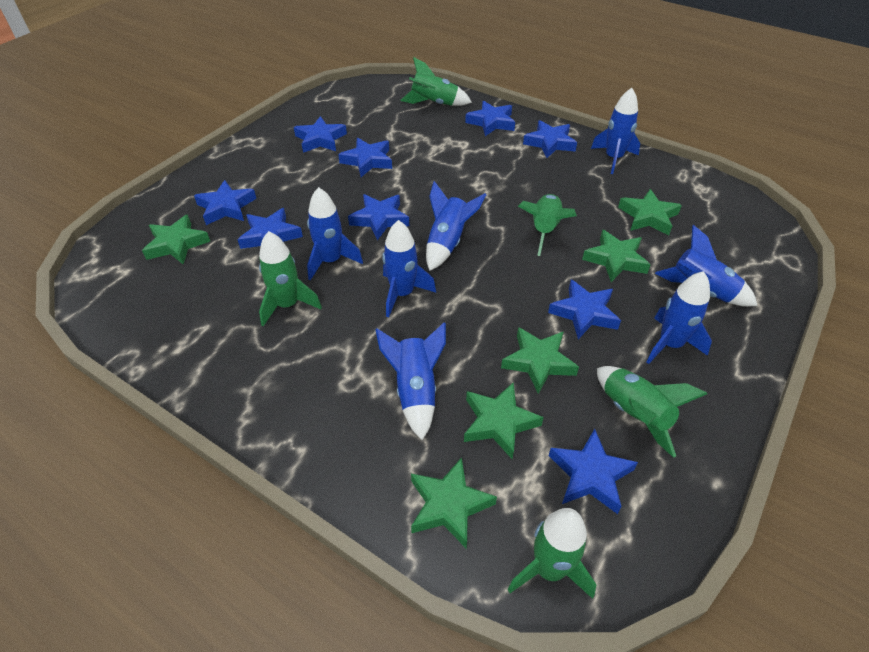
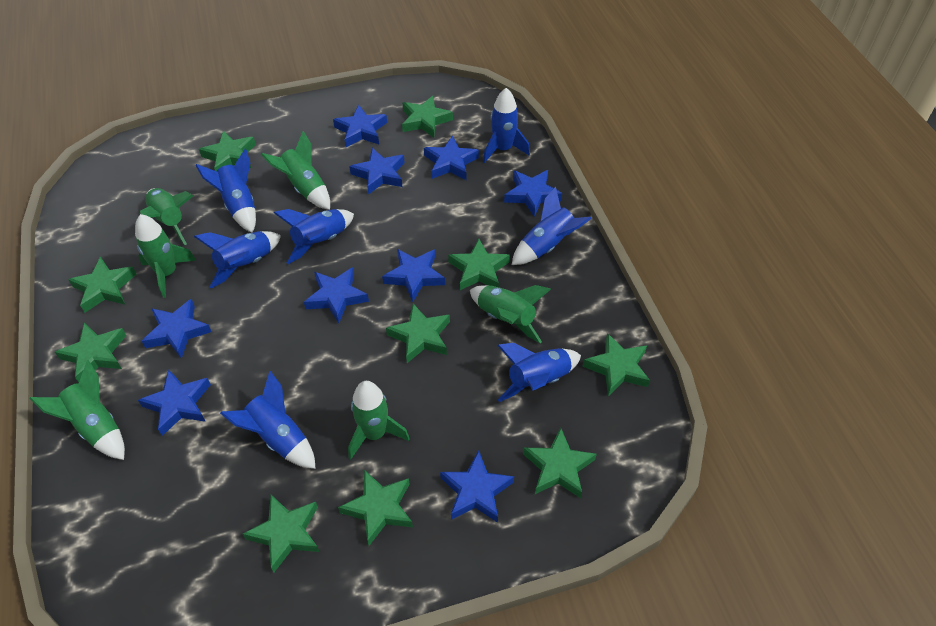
green rocket: [259,231,322,326] [400,57,472,106] [508,508,597,599] [518,194,577,256] [597,366,707,458] = 5 -> [30,360,125,460] [135,214,197,298] [140,188,193,245] [261,131,330,210] [348,381,410,459] [470,285,551,343] = 6
green star: [142,214,210,264] [411,457,497,548] [464,382,544,459] [501,327,579,394] [582,230,651,282] [618,189,682,235] = 6 -> [55,323,127,383] [68,256,137,312] [199,131,256,171] [243,495,319,572] [338,470,413,546] [386,304,450,363] [402,96,453,138] [448,239,510,290] [523,428,597,498] [583,333,650,396] = 10

